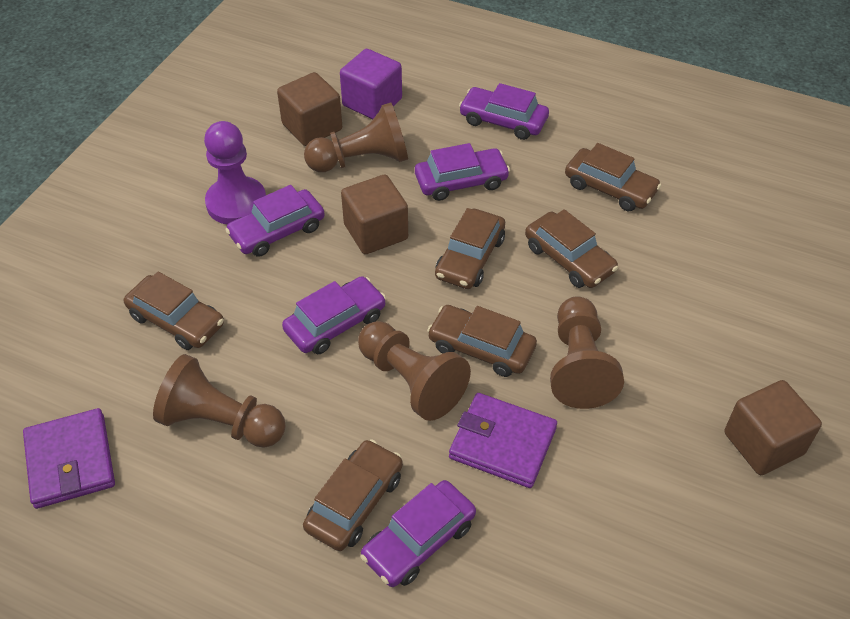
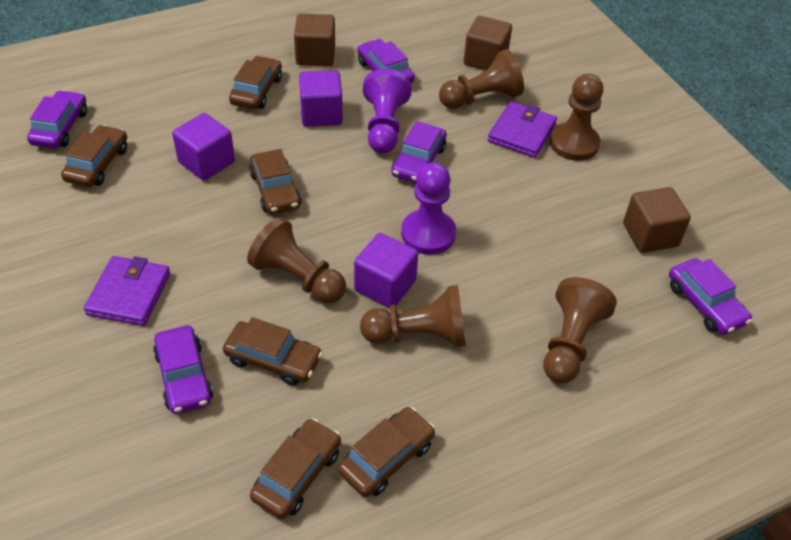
brown pawn: [153,354,286,448] [304,102,408,172] [358,321,471,421] [550,296,624,409] = 4 -> [247,217,346,303] [360,285,466,347] [439,49,524,109] [543,277,617,383] [550,74,603,161] = 5
purple cube: [340,49,402,119] = 1 -> [172,113,235,181] [299,70,343,127] [354,233,418,308] = 3
purple pawn: [204,121,266,225] = 1 -> [363,69,412,153] [401,162,456,255] = 2

